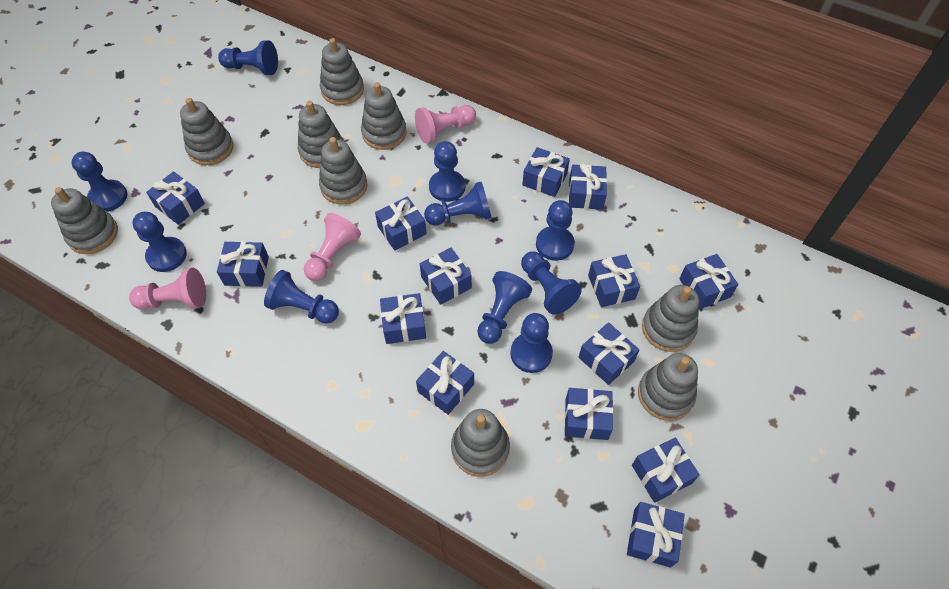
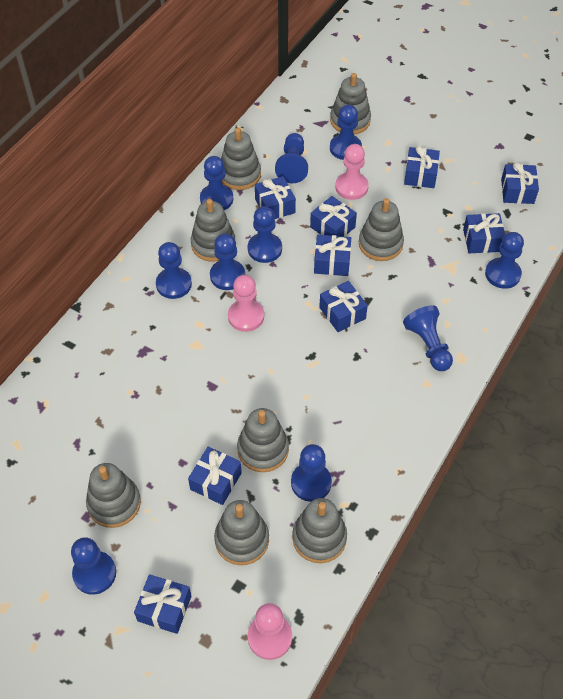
blue gift: [146,171,205,225] [217,241,269,287] [375,197,427,250] [380,293,426,344] [416,351,474,415] [420,247,472,305] [522,147,570,197] [565,388,613,440] [569,163,607,210] [579,322,639,385] [588,254,640,307] [627,502,685,568] [632,437,700,503] [679,254,738,309] = 14 -> [134,574,191,634] [188,447,242,505] [255,176,296,219] [310,196,357,237] [314,235,351,276] [319,281,368,332] [404,146,440,188] [463,213,505,253] [501,163,539,204] = 9
grey stacking toy: [51,187,118,254] [180,98,233,165] [298,101,343,168] [319,137,367,205] [320,38,364,105] [361,82,407,150] [451,409,510,477] [638,353,698,421] [642,285,699,352] = 9 -> [86,463,141,528] [191,199,235,262] [214,500,269,565] [221,128,261,190] [237,408,289,472] [292,498,347,563] [330,73,371,134] [359,198,404,261] = 8

